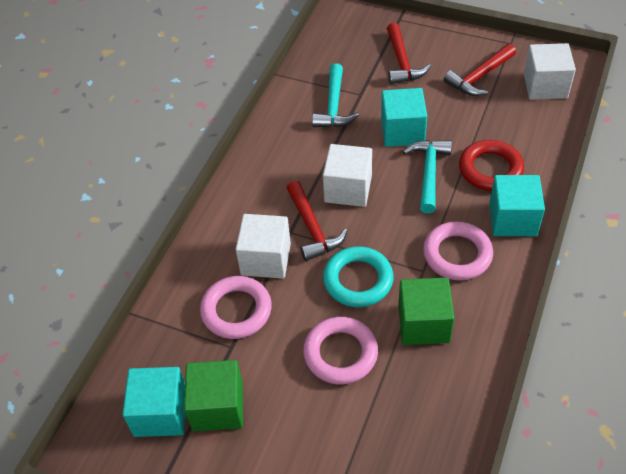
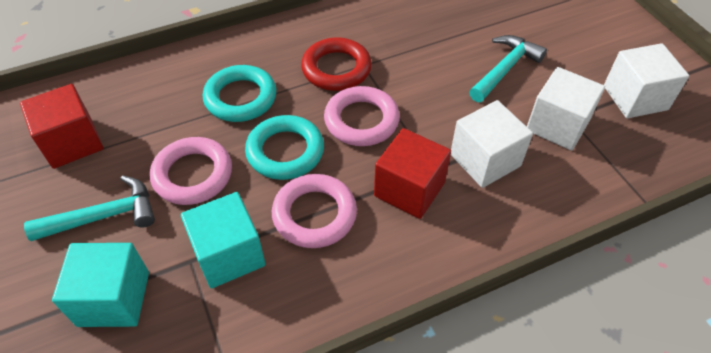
green cube: [184,360,243,431] [398,278,454,345] = 2 -> none = 0
red cube: none = 0 -> [20,84,103,169] [374,128,451,219] = 2
red hammer: [287,181,348,261] [387,23,431,84] [444,44,516,96] = 3 -> none = 0
turquoise cube: [122,367,186,437] [381,88,427,147] [489,175,545,236] = 3 -> [52,243,149,327] [181,192,266,288] = 2
turquoise ring: [323,246,394,307] = 1 -> [203,65,276,122] [245,115,324,180] = 2

